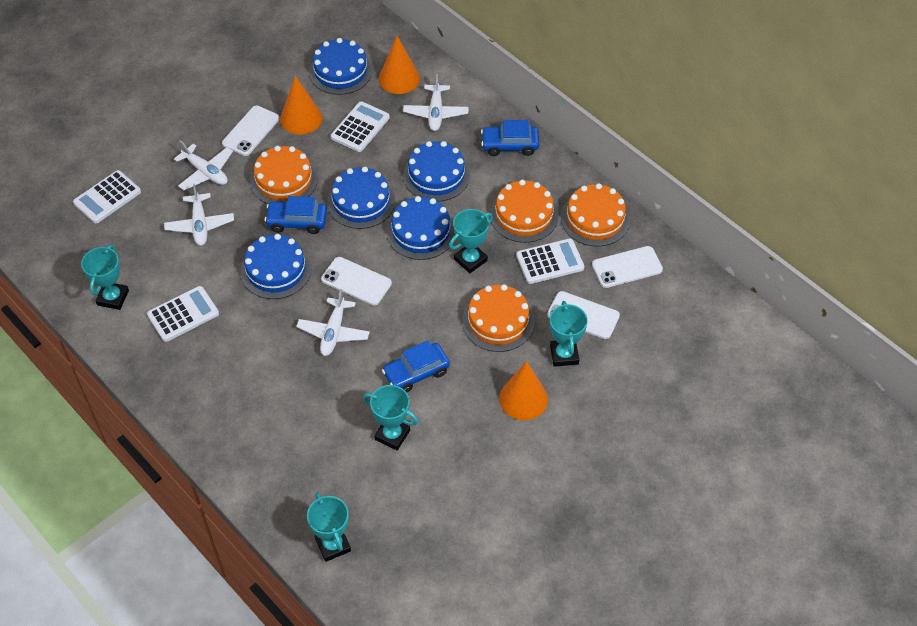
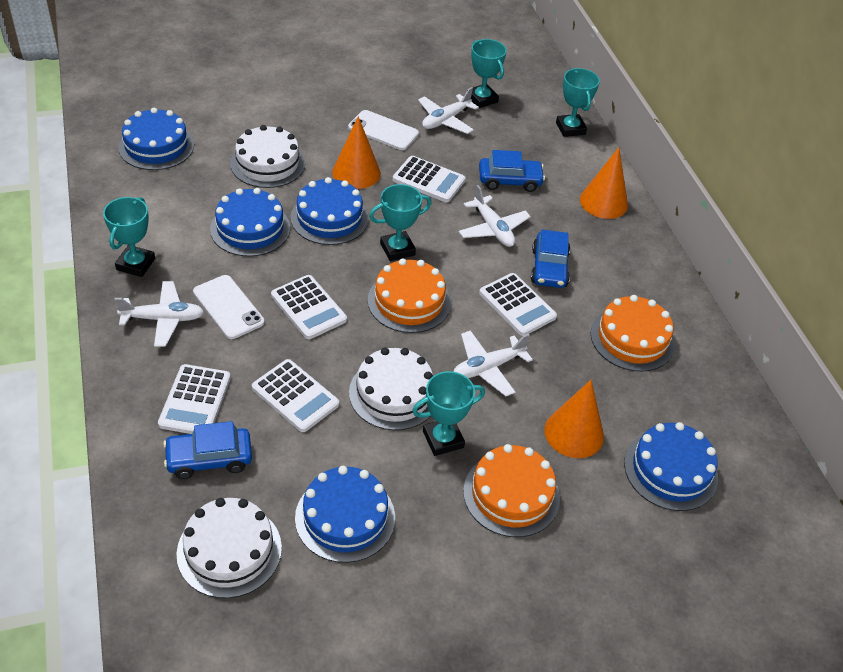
orange cake: [250,146,318,204] [462,284,535,352] [490,180,558,243] [561,183,630,247] = 4 -> [368,259,451,333] [463,444,560,537] [591,295,675,372] = 3
white cake: none = 0 -> [177,498,282,598] [230,125,305,188] [349,348,433,430] = 3
white calculator: [73,170,141,223] [147,286,219,342] [331,101,390,152] [516,238,584,284] = 4 -> [158,364,231,434] [252,359,339,432] [271,275,347,339] [393,156,466,202] [479,273,557,336] = 5
white phone: [222,106,280,156] [321,257,392,305] [547,291,620,339] [592,246,663,288] = 4 -> [193,275,265,339] [348,110,419,150] = 2

